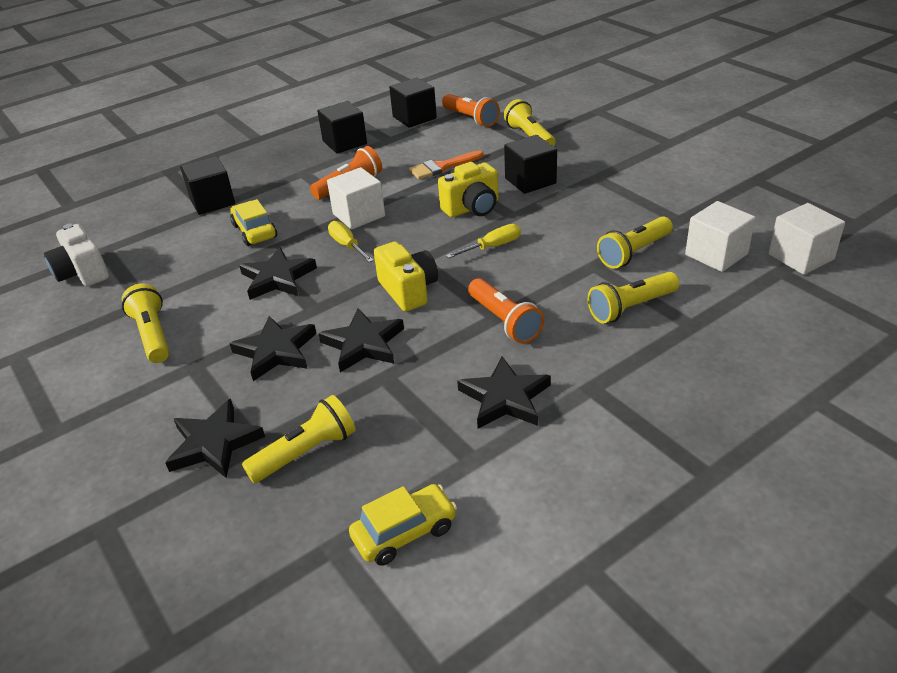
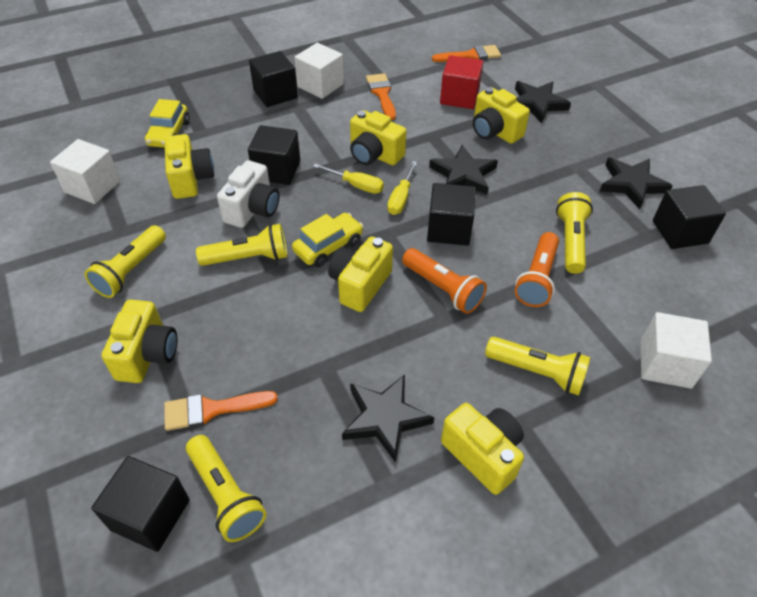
black cube: [180,156,235,215] [317,101,367,153] [389,77,437,128] [504,135,557,194] = 4 -> [91,456,190,552] [248,125,300,185] [249,51,298,107] [427,183,476,246] [653,185,726,249] = 5
black star: [165,399,265,478] [229,316,316,381] [239,247,317,300] [318,308,404,373] [457,356,551,429] = 5 -> [342,374,434,463] [429,145,498,195] [515,81,571,124] [600,158,673,209] = 4
orange brush: [409,150,484,180] = 1 -> [164,391,278,431] [366,73,396,120] [432,45,501,62] = 3
orange flashlight: [310,146,382,200] [442,94,500,127] [468,278,544,344] = 3 -> [402,248,487,314] [515,232,559,307] = 2
red cube: none = 0 -> [440,55,483,109] = 1
yellow camera: [374,241,438,312] [438,162,498,217] = 2 -> [102,300,177,383] [165,134,214,199] [328,236,393,312] [350,110,407,165] [441,403,524,495] [473,87,530,144] = 6

